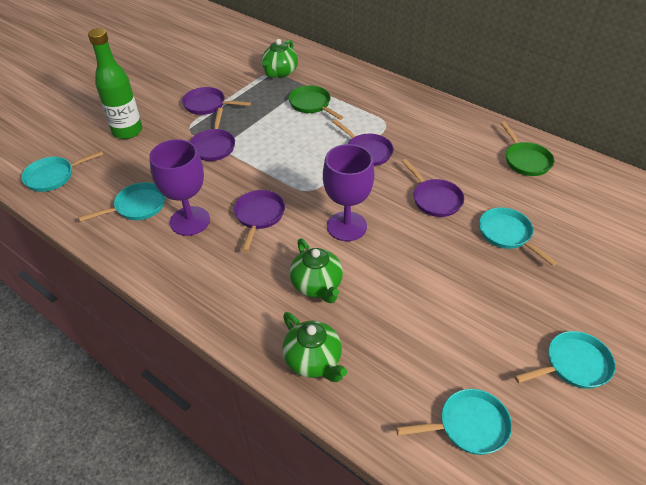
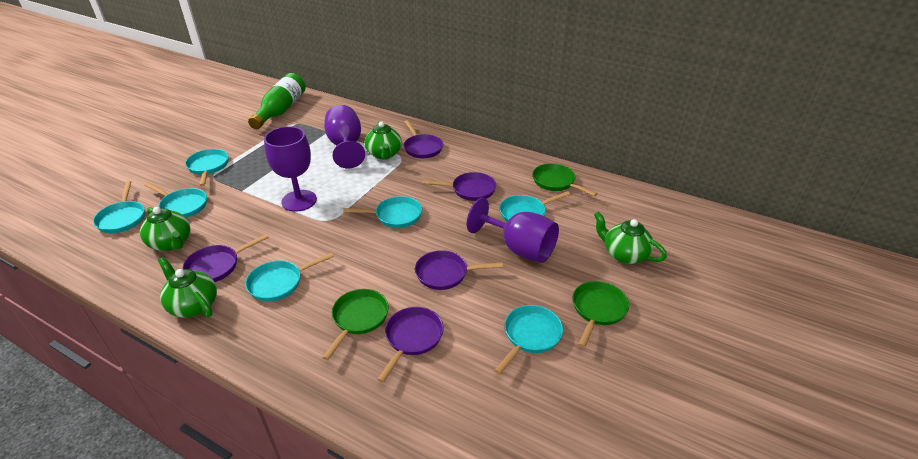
green pan: [289,85,344,120] [500,121,554,176] = 2 -> [322,289,389,360] [533,163,598,196] [573,281,629,348] = 3
green teapot: [261,39,298,78] [282,312,347,382] [289,238,343,303] = 3 -> [140,207,190,251] [158,257,217,318] [365,121,402,160] [594,212,667,264] = 4
purple goblet: [149,139,210,236] [323,144,374,241] = 2 -> [264,126,317,212] [324,105,365,168] [467,197,559,263] = 3
turquoise pan: [21,151,103,192] [78,182,165,222] [396,389,512,455] [479,207,558,266] [514,331,616,389] = 5 -> [93,181,145,233] [144,182,207,218] [185,149,228,186] [245,253,334,302] [343,196,422,228] [494,305,563,374] [499,191,570,222] = 7

